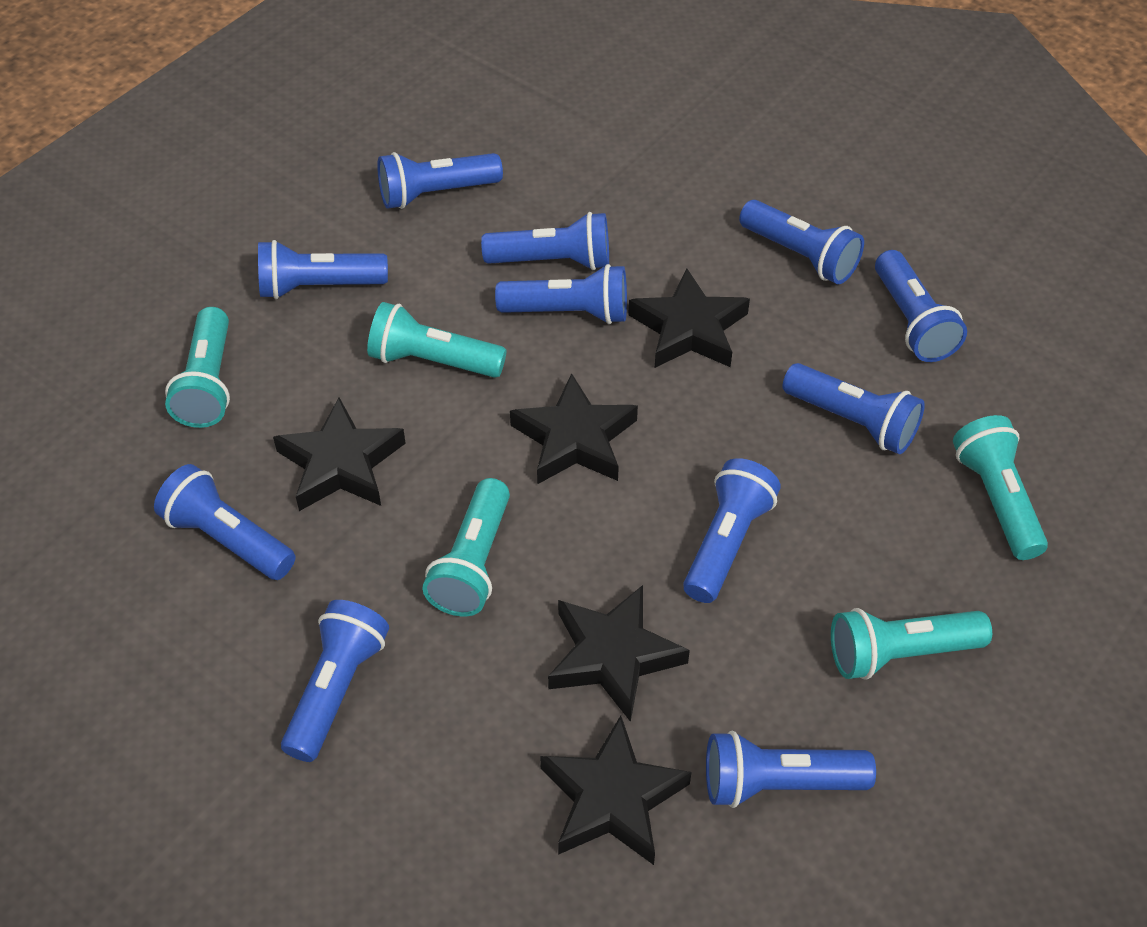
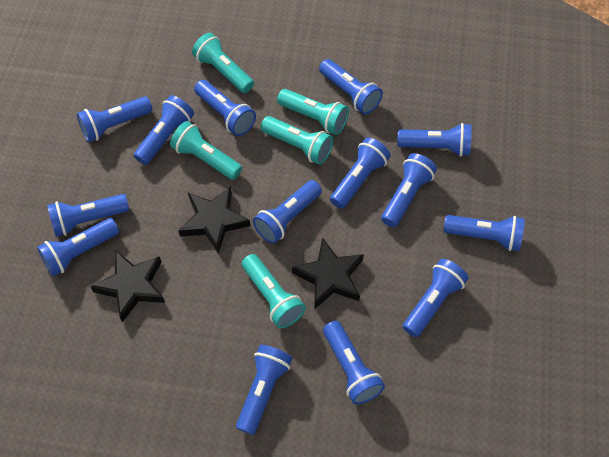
black star: [273,397,406,511] [510,373,638,484] [540,716,691,865] [548,585,690,722] [628,269,750,368] = 5 -> [91,251,165,322] [178,187,250,254] [292,238,364,309] = 3
blue flashlight: [154,464,296,580] [258,240,388,299] [281,600,389,762] [377,152,503,209] [481,212,609,270] [495,264,627,324] [683,458,781,603] [706,731,876,808] [739,200,864,284] [783,363,925,454] [875,250,967,362] = 11 -> [37,218,119,276] [47,194,129,237] [77,97,152,142] [134,95,194,165] [194,80,256,136] [236,345,293,435] [253,180,322,244] [319,59,383,114] [323,321,385,405] [330,138,391,209] [381,153,437,227] [397,123,472,157] [403,259,469,337] [443,215,525,251] = 14

